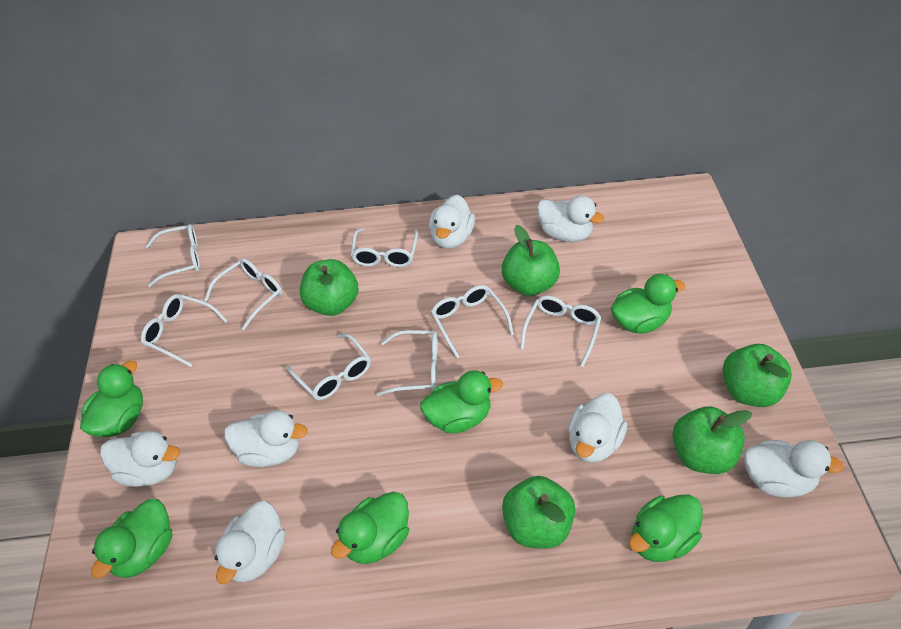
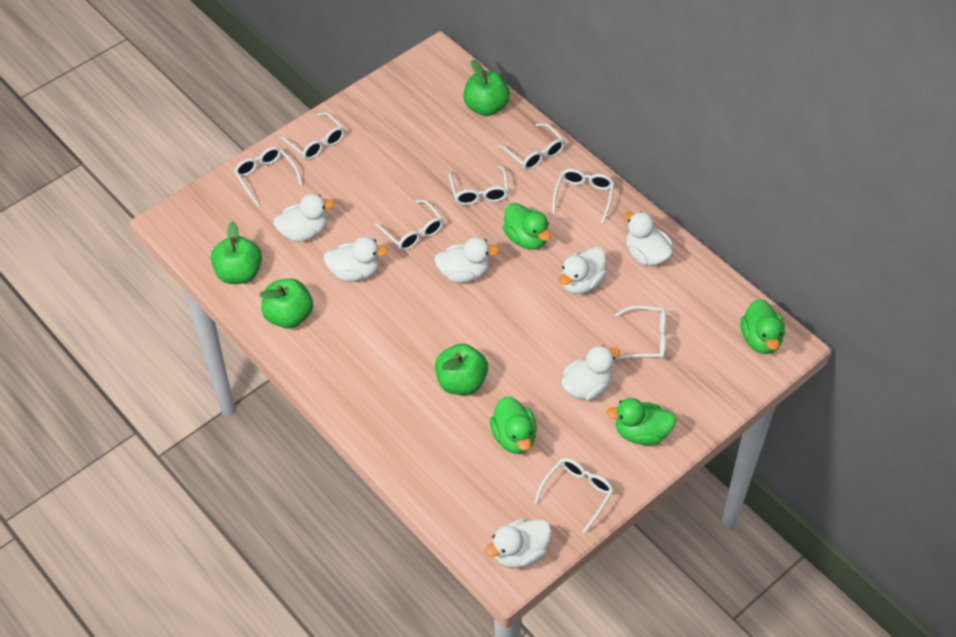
green apple: [300,259,359,316] [502,225,560,296] [502,476,575,549] [673,406,752,474] [723,344,792,407] = 5 -> [211,221,262,284] [260,278,313,328] [435,344,488,395] [463,60,510,116] = 4
green duck: [80,361,143,437] [91,499,172,578] [331,491,409,564] [420,370,503,433] [611,274,685,334] [629,494,703,562] = 6 -> [490,396,537,454] [503,203,551,250] [606,398,677,446] [741,299,785,354] = 4

